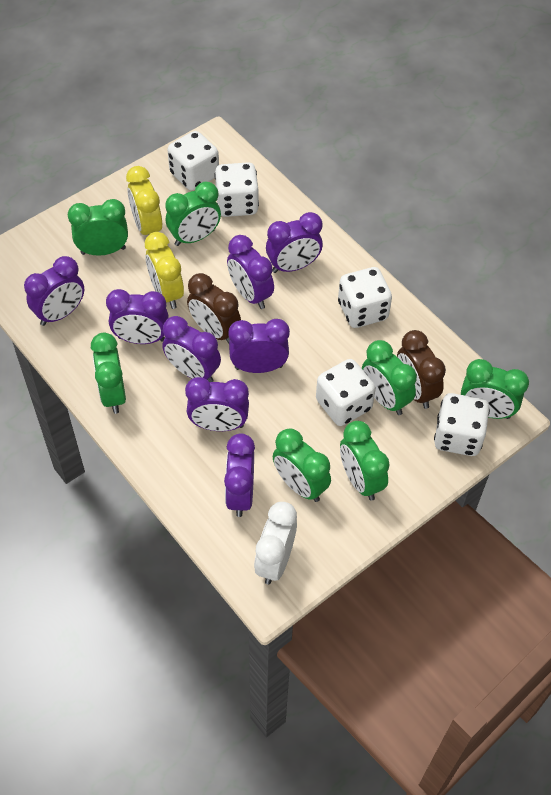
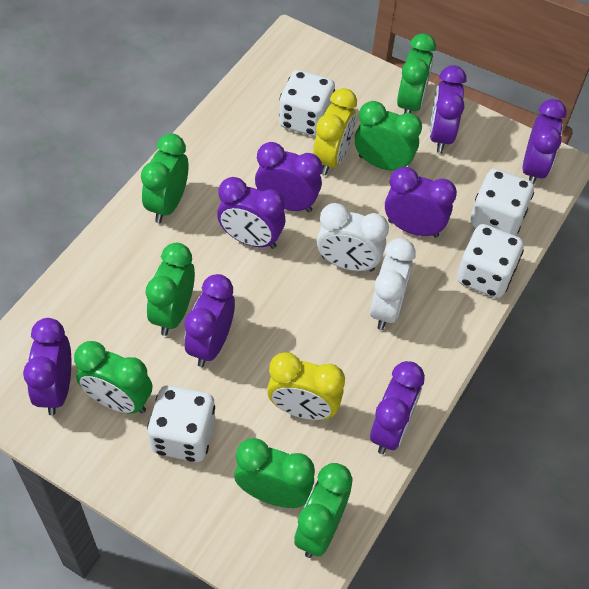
brown clock: [187,273,241,344] [397,330,446,409] = 2 -> none = 0
white clock: [254,502,297,585] = 1 -> [317,203,389,272] [370,238,416,330] = 2
white dice: [168,131,219,190] [214,162,259,217] [316,359,376,426] [338,267,392,328] [434,393,490,456] = 5 -> [147,385,215,462] [279,70,335,137] [457,224,524,298] [470,169,534,236] = 4

